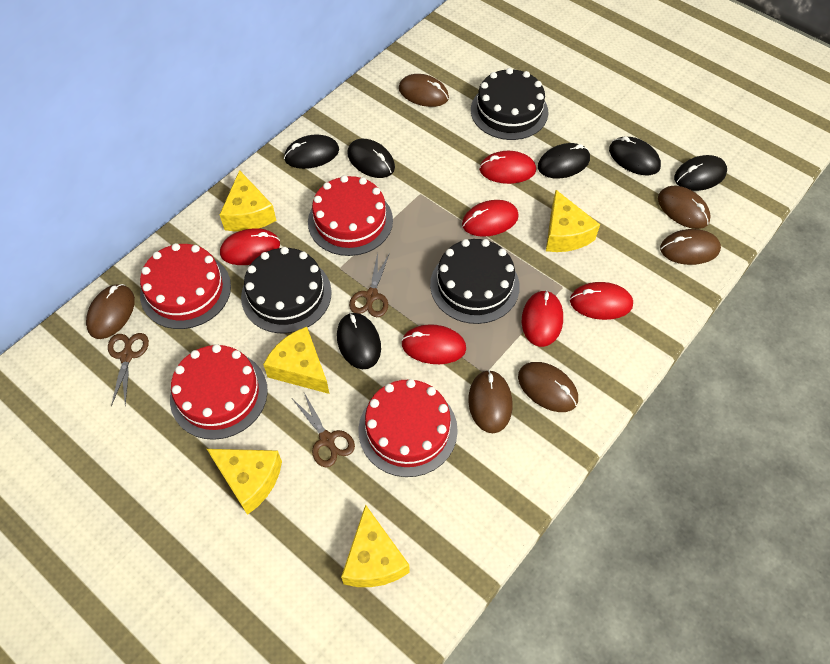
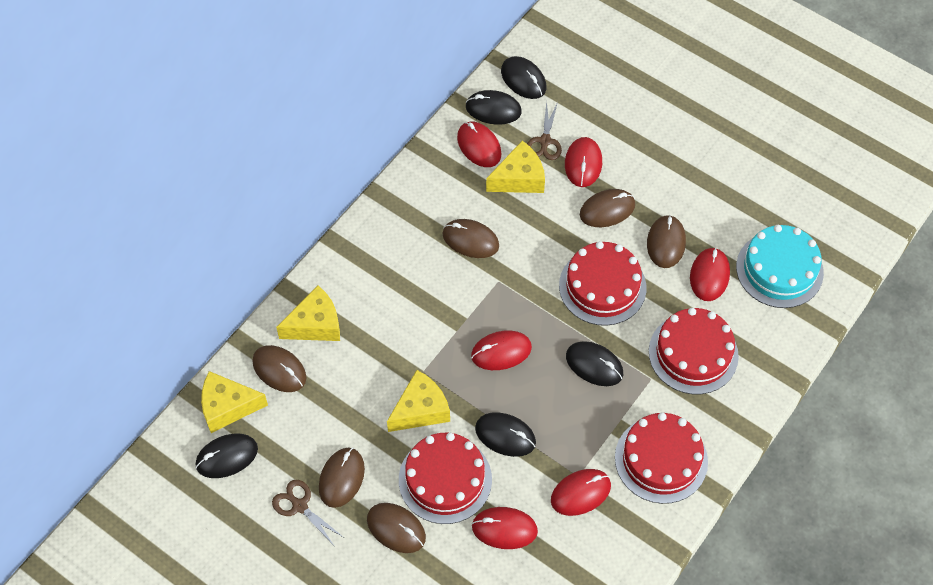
black cake: [241,247,332,333] [430,239,520,324] [471,68,548,140] = 3 -> none = 0
black mouse: [284,134,339,169] [337,313,381,369] [347,139,395,178] [538,143,590,179] [609,136,661,175] [674,155,727,191] = 6 -> [196,434,258,478] [465,90,522,125] [475,412,536,457] [501,56,546,99] [566,341,623,386] = 5
brown scissors: [108,333,149,406] [293,393,355,467] [349,253,390,317] = 3 -> [272,480,343,544] [527,101,562,160] = 2
turquoise cake: none = 0 -> [736,225,824,308] = 1
yellow cheese: [207,449,282,515] [219,170,276,232] [263,327,329,394] [341,505,410,587] [546,190,600,252] = 5 -> [201,371,268,433] [276,286,340,341] [387,370,450,432] [486,141,545,193] = 4

